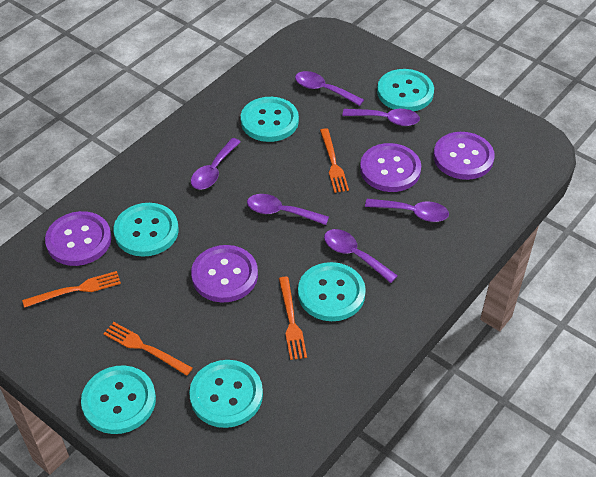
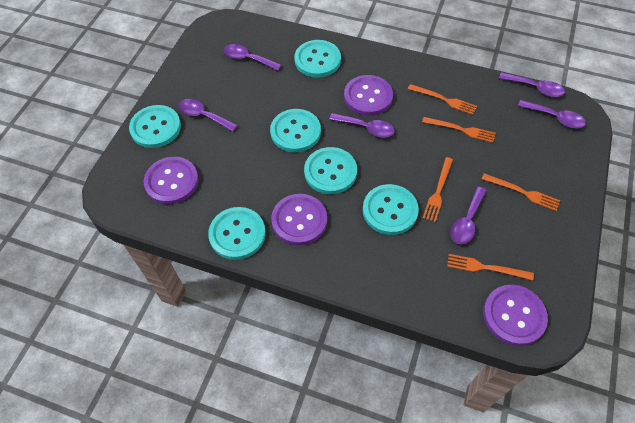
orange fork: [22,271,121,308] [103,322,193,376] [279,277,307,360] [320,128,349,193] = 4 -> [408,84,477,115] [422,117,496,143] [423,157,453,222] [447,254,534,280] [482,173,560,211] = 5

